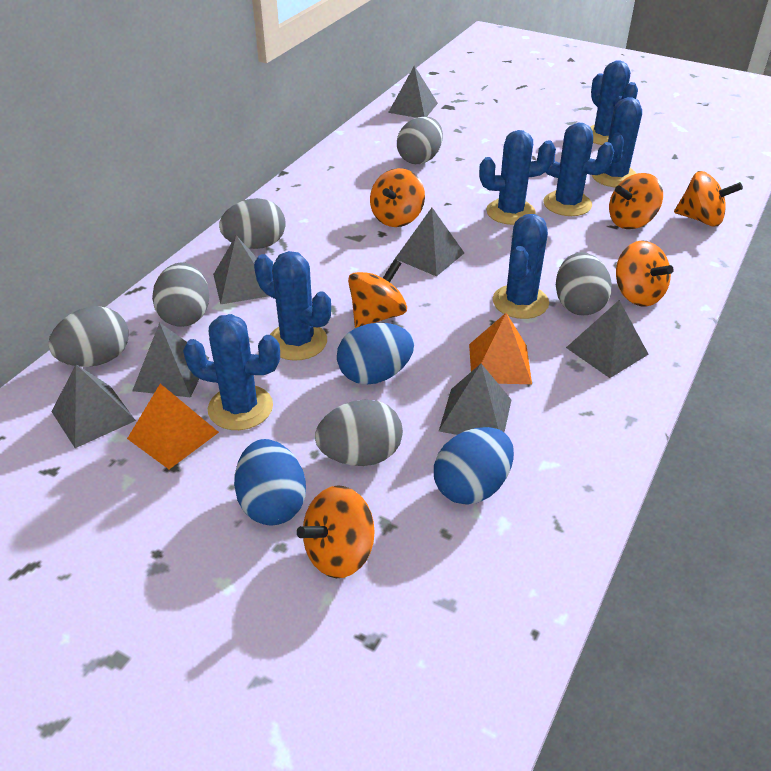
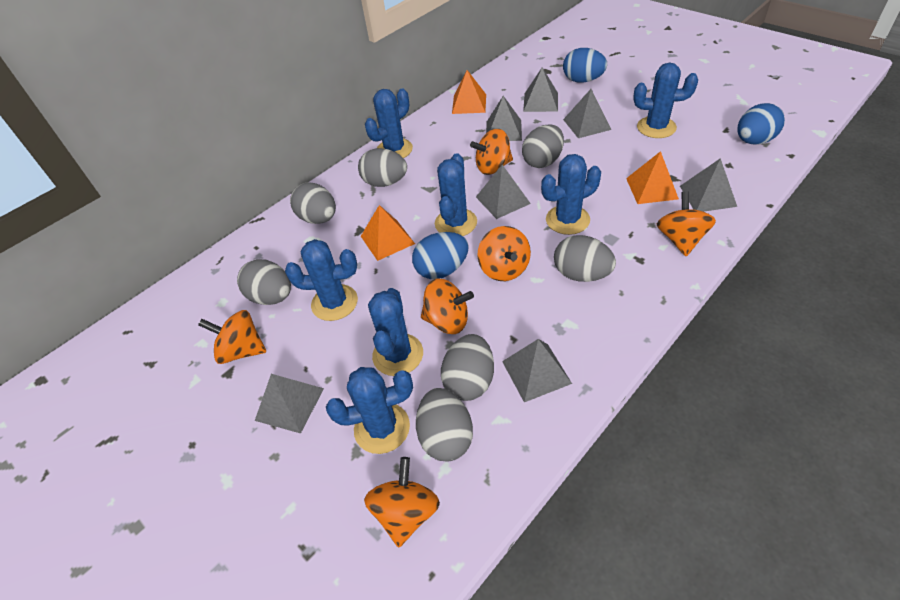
grey egg: [48,306,129,367] [152,262,209,327] [219,198,286,249] [315,399,403,466] [397,116,443,164] [556,252,612,316] = 6 -> [237,259,291,305] [290,182,336,224] [358,148,407,187] [416,388,473,462] [441,334,494,401] [522,124,564,168] [554,235,616,282] = 7
orange pyramid: [127,384,219,469] [469,313,532,384] = 2 -> [361,205,415,261] [452,70,486,114] [626,151,679,204] = 3

